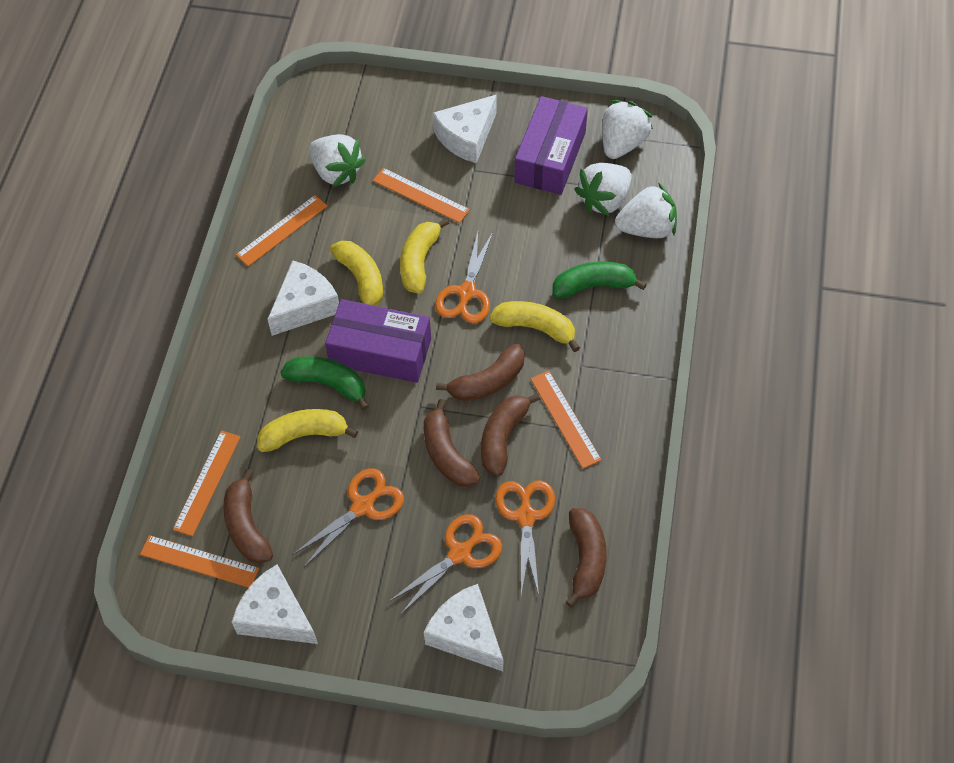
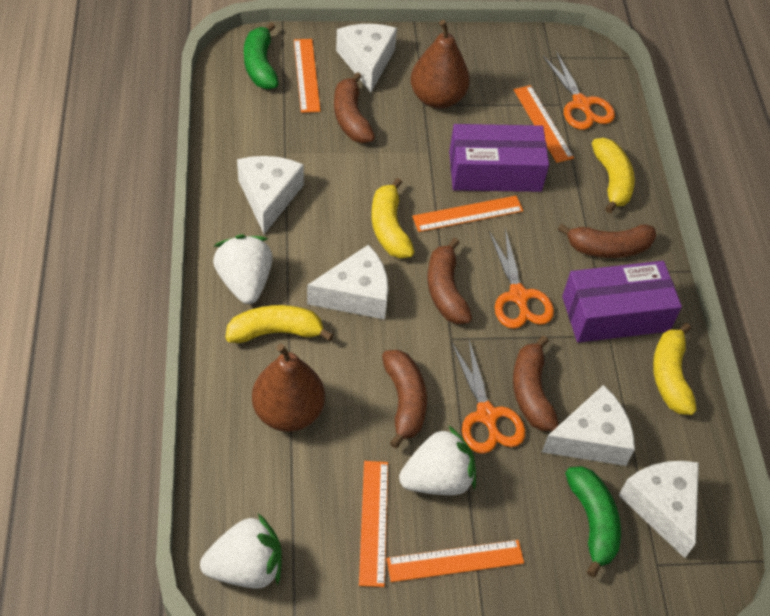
brown pear: none = 0 -> [252,344,325,432] [411,20,470,109] = 2
orange scissors: [292,468,404,567] [389,514,502,615] [435,232,493,324] [496,480,555,595] = 4 -> [452,340,525,454] [489,228,554,329] [543,51,615,130] = 3
white cheese: [232,565,318,644] [267,260,339,336] [424,584,503,671] [433,95,496,163] = 4 -> [237,156,304,234] [307,244,388,320] [336,24,397,93] [542,385,635,466] [618,461,699,558] = 5
white strawberry: [309,134,366,187] [574,163,632,216] [602,100,653,159] [615,182,677,238] = 4 -> [200,514,282,588] [213,235,273,304] [399,425,476,495] = 3

